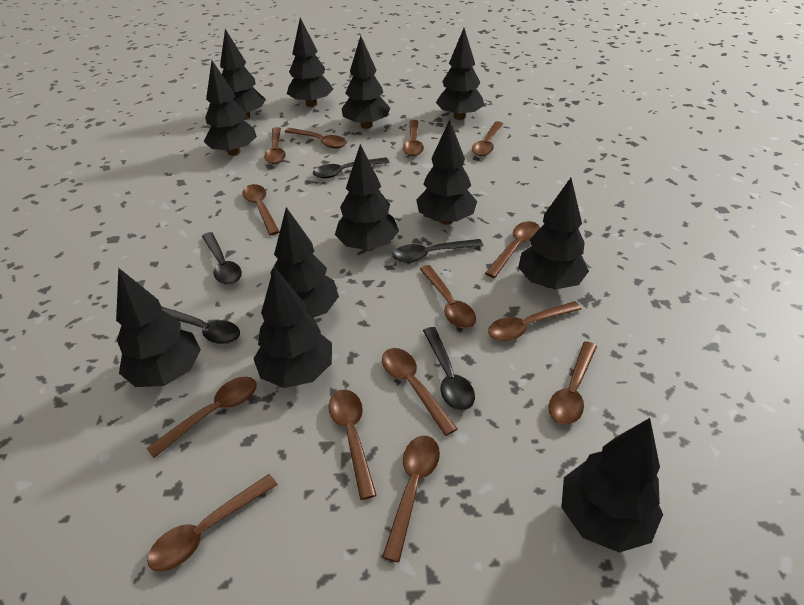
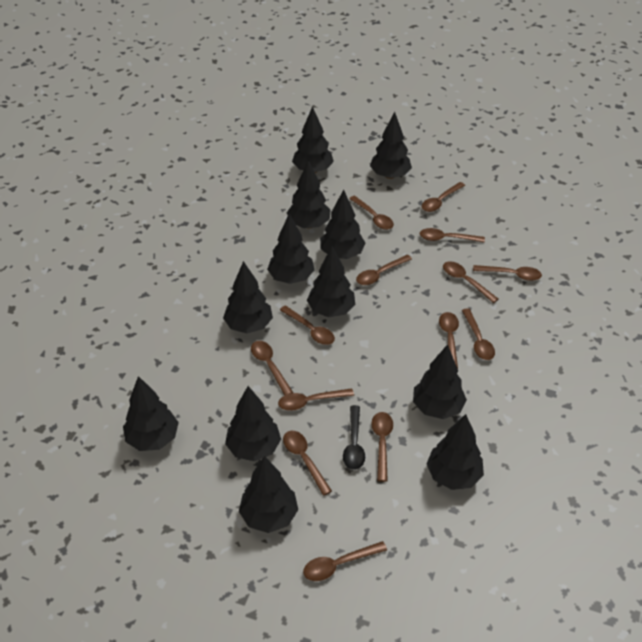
black spoon: [161,306,240,344] [202,232,242,285] [313,157,389,178] [393,239,483,263] [423,327,475,411] = 5 -> [343,405,365,470] = 1

